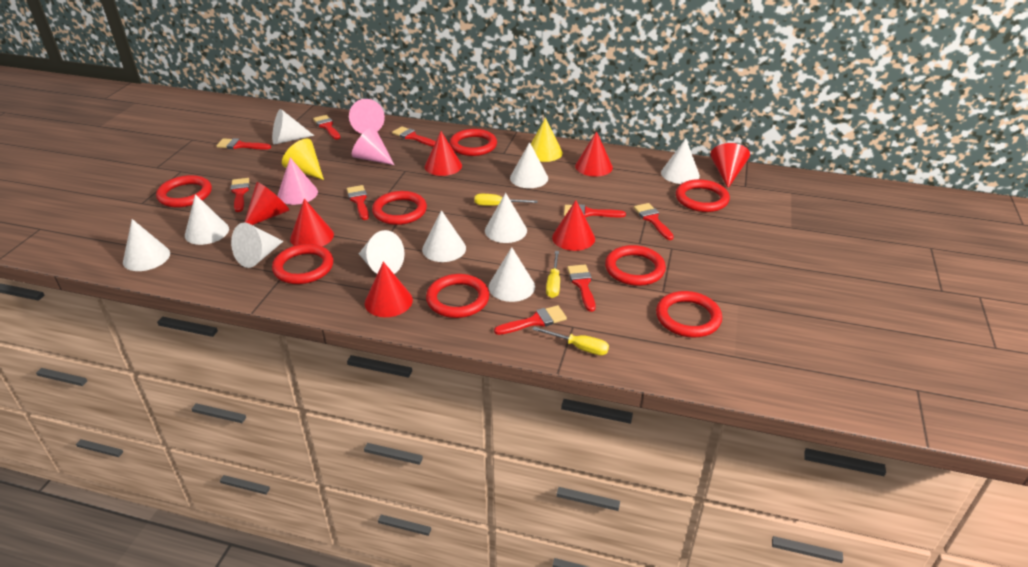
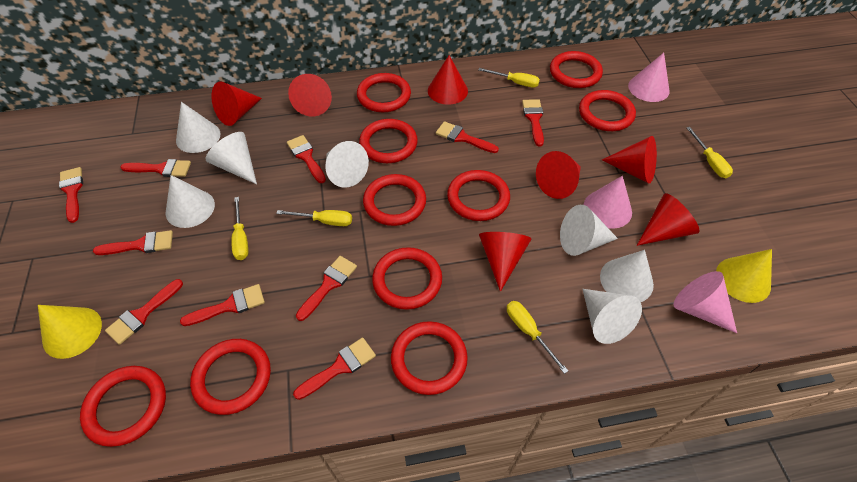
red brush: [216,138,271,150] [231,178,250,212] [313,115,340,140] [347,185,369,220] [392,126,436,147] [494,305,567,335] [564,204,626,217] [567,264,596,312] [634,203,674,240] = 9 -> [59,167,83,223] [93,230,173,255] [105,279,183,345] [120,159,191,177] [180,284,265,326] [287,135,326,183] [293,337,376,400] [296,256,357,321] [436,121,499,153] [522,99,544,146] = 10
red ring: [156,175,212,207] [272,244,333,284] [372,191,427,225] [426,274,489,318] [450,129,497,156] [605,245,666,286] [656,291,722,338] [676,179,730,212] = 8 -> [80,366,166,447] [190,339,271,415] [357,73,411,112] [359,119,418,163] [363,174,426,226] [372,247,442,310] [391,321,468,395] [447,170,510,221] [550,51,603,88] [579,90,636,131] = 10
white cone: [123,219,170,271] [185,194,229,245] [231,222,283,268] [272,109,314,145] [359,230,404,274] [422,210,466,262] [485,193,527,243] [489,247,535,302] [510,142,548,188] [661,139,700,184] = 10 -> [166,175,215,228] [176,102,221,153] [205,132,257,184] [325,141,369,188] [560,205,618,256] [582,289,642,344] [600,250,654,302] = 7
yellow screwdriver: [475,194,538,206] [532,326,609,355] [546,251,560,298] = 3 -> [231,197,248,260] [276,210,352,226] [478,68,540,88] [507,301,568,374] [687,127,733,178] = 5

